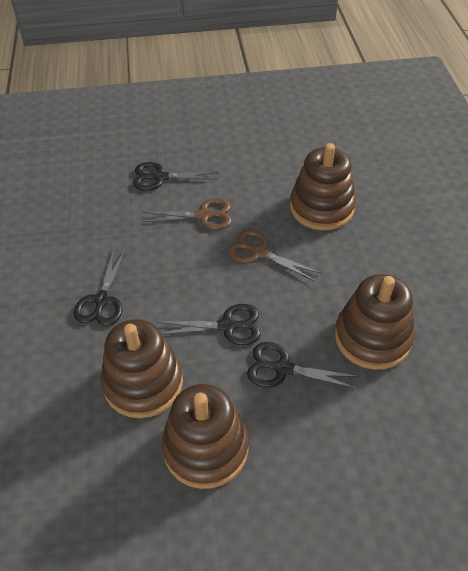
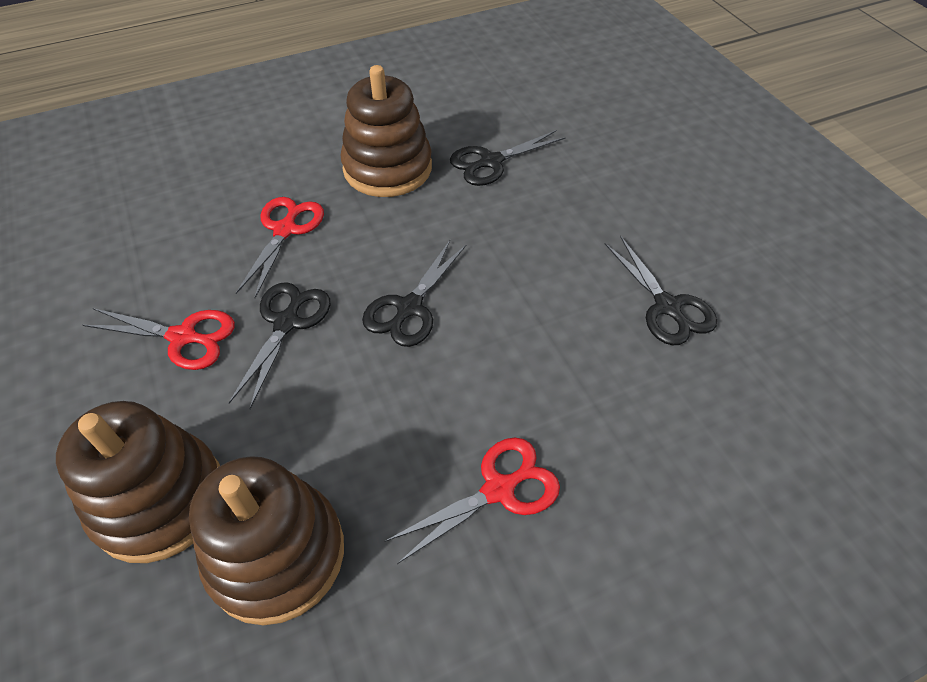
brown scissors: [141,198,232,230] [227,229,321,281] = 2 -> none = 0
brown stacking toy: [101,319,183,418] [161,384,249,489] [290,143,356,231] [335,274,414,370] = 4 -> [56,401,220,563] [189,456,344,625] [340,65,432,197] = 3
red scissors: none = 0 -> [83,308,235,370] [236,197,324,298] [385,438,560,564] = 3

